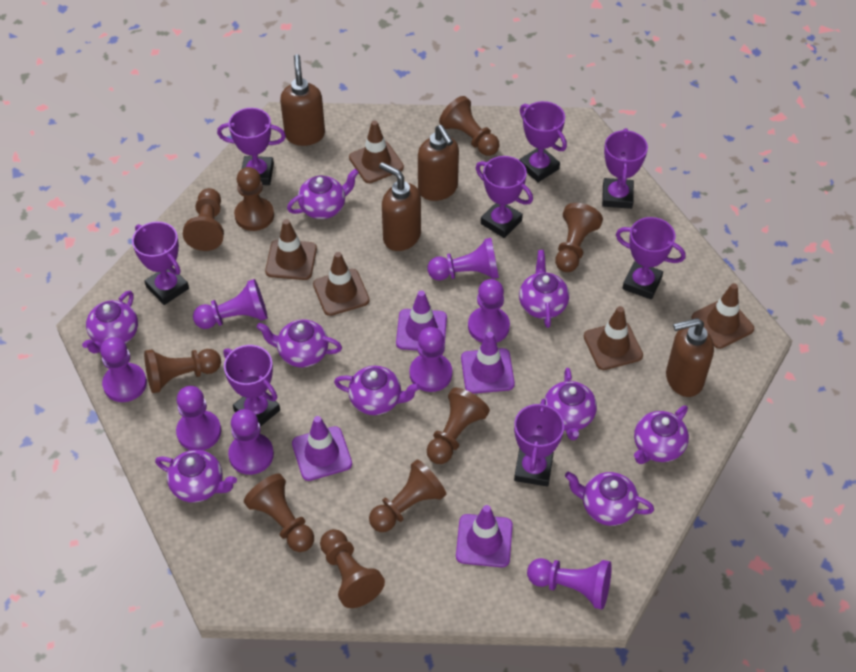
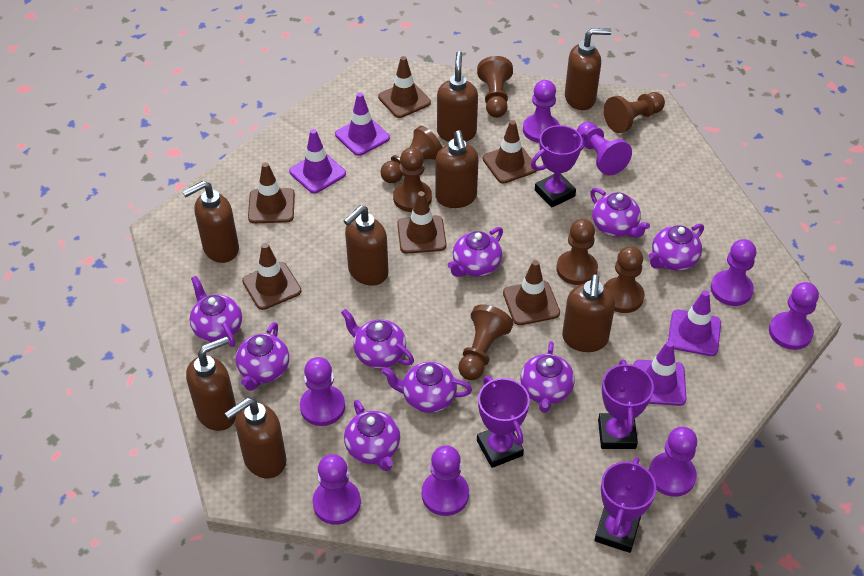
brown pawn: [144,349,221,393] [183,188,224,251] [234,167,274,231] [244,473,314,552] [320,529,385,608] [369,459,446,532] [427,388,490,464] [439,96,500,156] [555,203,603,272] = 9 -> [380,126,443,183] [393,147,432,212] [458,304,513,380] [477,56,513,118] [556,219,598,285] [603,246,645,313] [604,92,665,133] = 7
brown soap dispenser: [280,54,325,146] [379,162,421,251] [418,125,459,201] [666,318,714,397] = 4 -> [182,181,239,263] [186,336,236,431] [225,398,286,478] [344,205,389,286] [435,130,479,208] [437,51,478,142] [562,274,615,352] [565,28,611,110] = 8
brown traffic cone: [265,219,317,280] [313,252,370,316] [349,120,404,183] [584,306,643,370] [692,283,754,349] = 5 -> [242,243,302,310] [248,162,295,223] [378,56,431,118] [397,191,446,254] [483,120,537,183] [503,260,560,325] = 6
purple trophy: [132,222,189,305] [217,108,286,185] [223,345,280,427] [476,156,533,238] [514,399,564,487] [519,101,567,182] [602,128,648,209] [616,217,686,300] = 8 -> [477,376,530,468] [531,125,588,207] [594,457,656,553] [598,359,654,449] = 4

